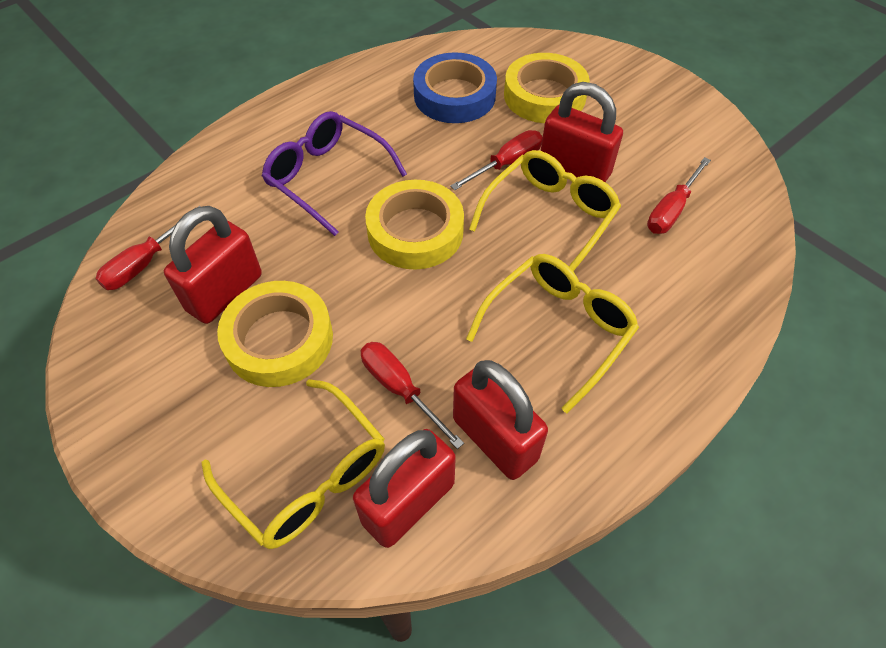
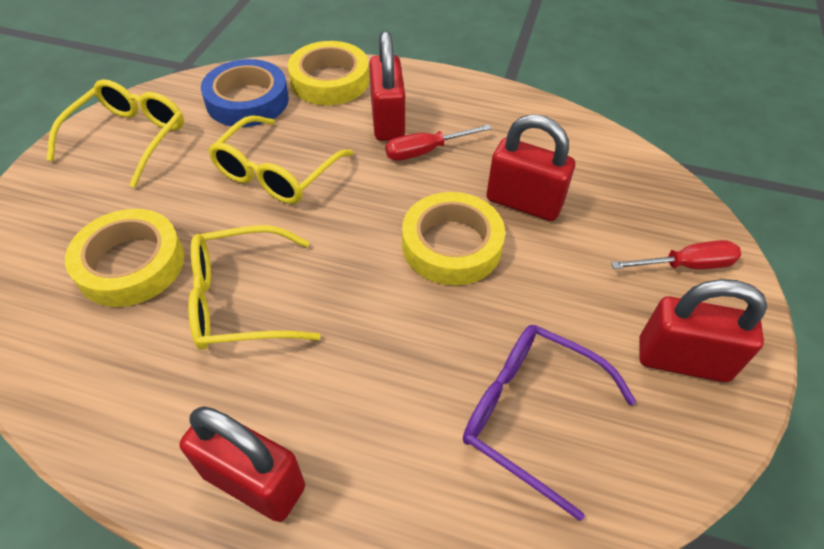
red screwdriver: [95,206,201,290] [361,342,464,449] [450,130,543,190] [647,157,711,234] = 4 -> [385,124,492,161] [611,240,741,269] = 2

